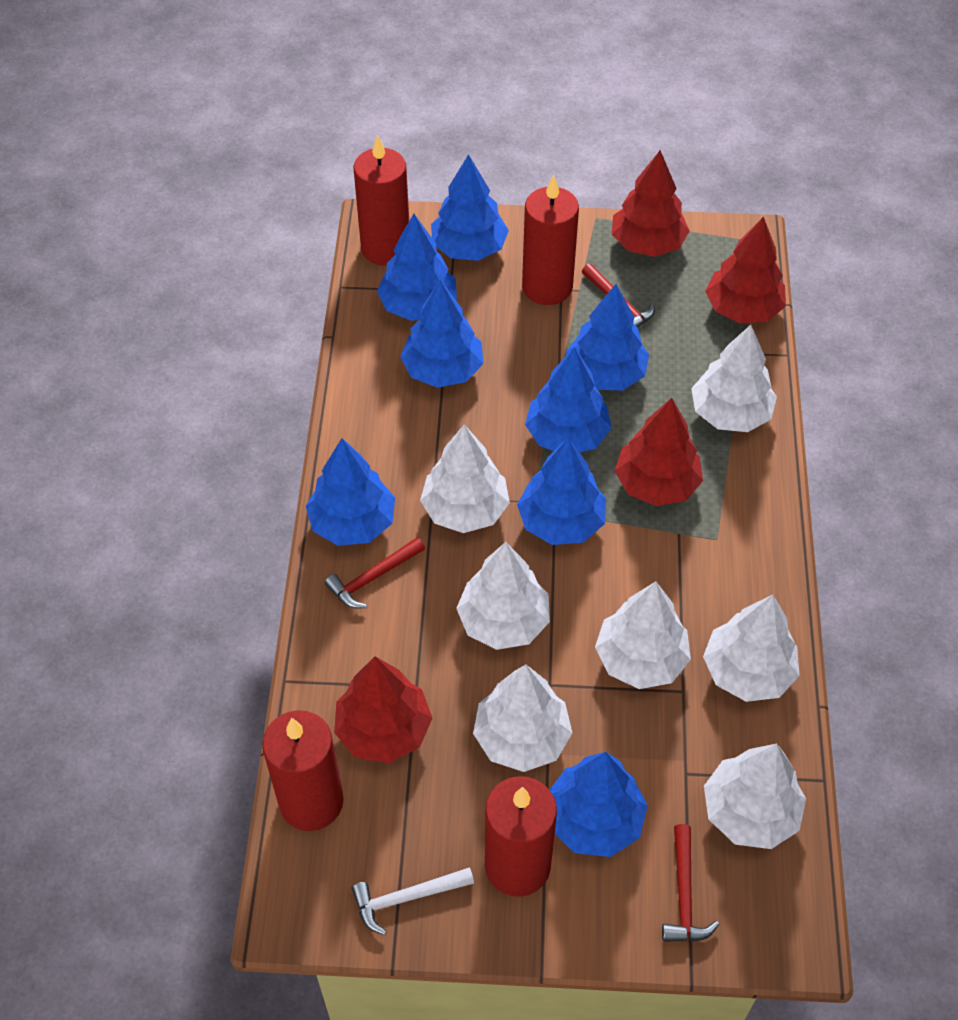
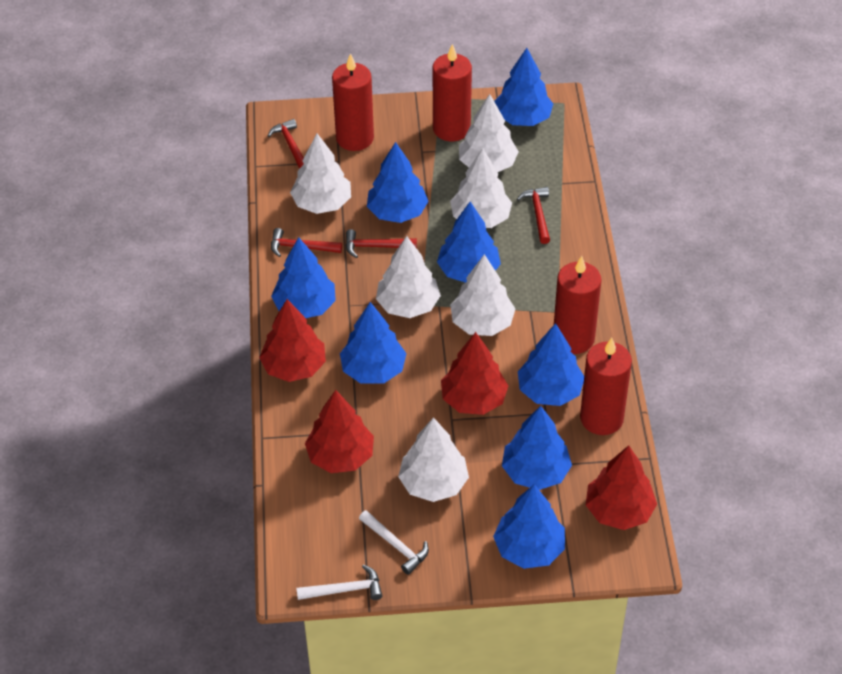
red hammer: [325,537,425,609] [582,264,655,327] [662,824,719,942] = 3 -> [268,119,304,169] [271,228,342,257] [346,229,417,258] [517,187,550,244] = 4
white hammer: [351,867,474,935] = 1 -> [296,565,382,600] [359,510,429,575] = 2
white tree: [420,424,510,533] [456,542,550,650] [473,664,572,772] [595,581,691,689] [691,325,777,432] [703,595,800,702] [704,744,806,849] = 7 -> [290,134,351,214] [376,236,441,318] [398,417,469,502] [450,148,512,228] [450,254,516,336] [459,94,519,172] = 6

